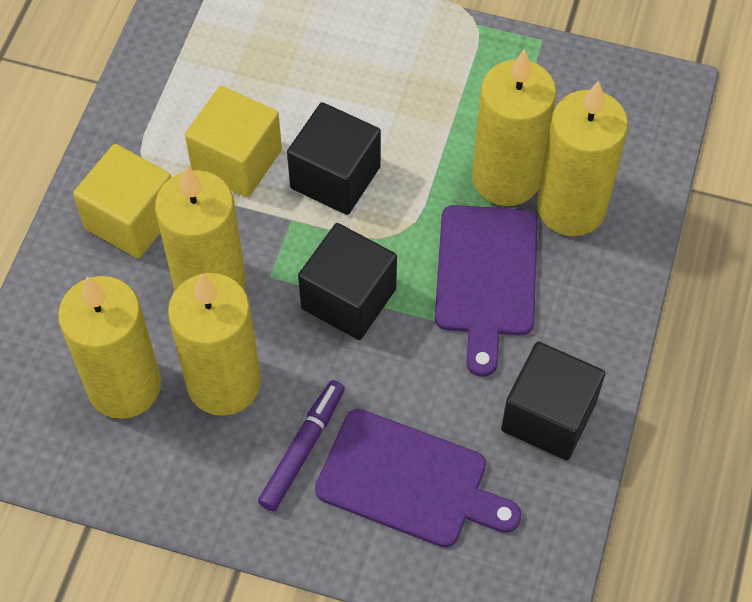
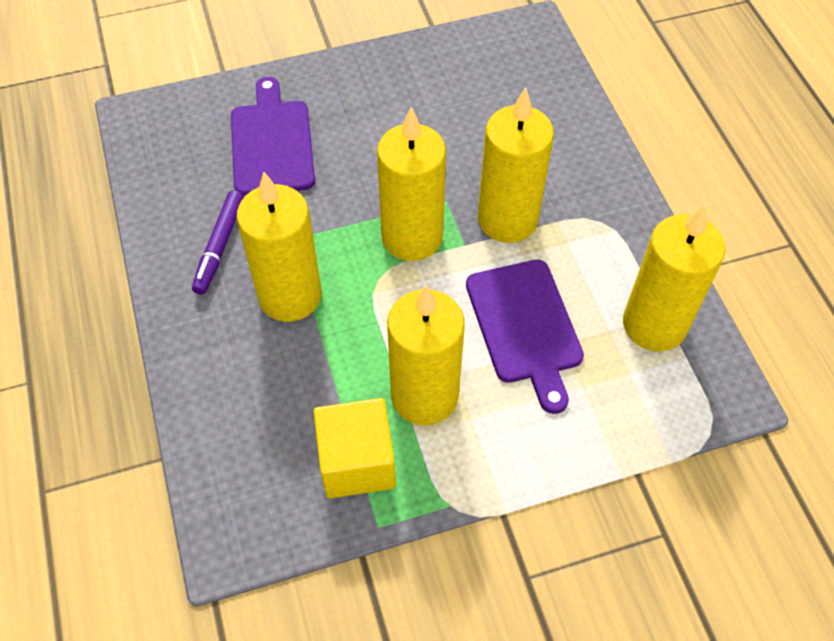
black cube: [287,102,381,215] [298,223,397,340] [501,342,605,460] = 3 -> none = 0
yellow cube: [73,144,171,259] [185,86,282,198] = 2 -> [314,398,396,498] = 1

